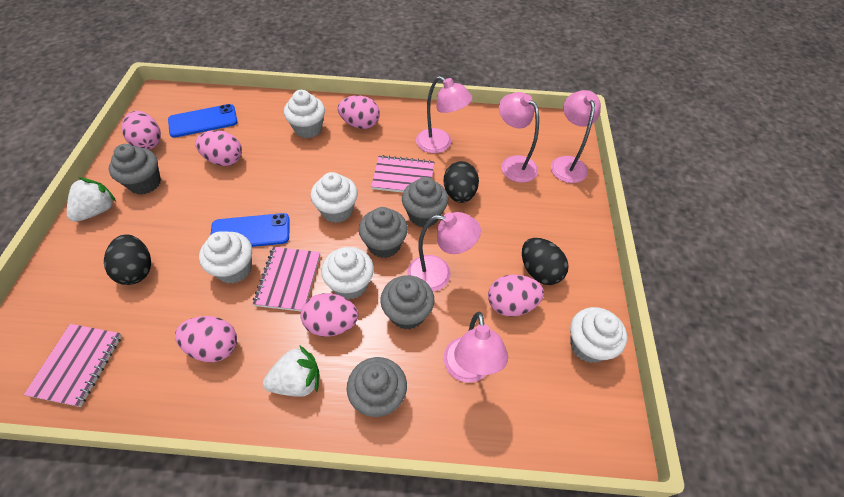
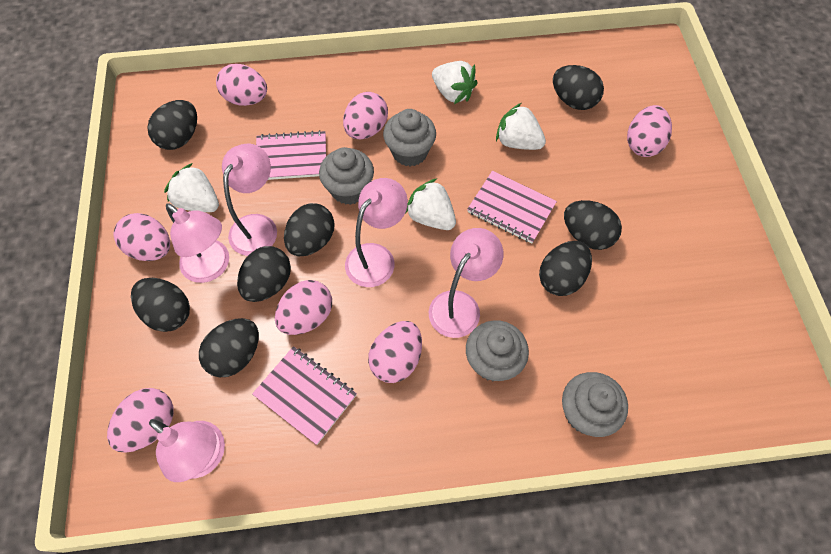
black egg: [104,234,151,285] [444,161,479,203] [522,238,569,285] = 3 -> [131,278,190,332] [147,100,197,150] [199,318,259,377] [237,246,291,302] [284,203,335,256] [539,241,592,296] [553,65,604,110] [564,200,622,250] = 8
blue phone: [168,104,238,138] [211,213,290,247] = 2 -> none = 0
grey cupcake: [109,144,161,194] [347,357,407,417] [359,207,408,258] [381,275,435,330] [402,177,448,227] = 5 -> [319,147,374,205] [383,109,436,166] [466,320,529,381] [562,372,628,437] = 4
pink egg: [122,111,161,150] [175,316,237,362] [196,130,242,166] [301,293,358,337] [338,95,380,129] [488,275,544,316] = 6 -> [107,388,174,453] [113,213,170,261] [216,64,267,106] [275,280,332,335] [343,92,388,139] [368,321,422,383] [627,105,672,157] = 7
white cupcake: [199,231,252,284] [284,90,325,138] [310,172,358,223] [321,247,374,299] [570,307,627,363] = 5 -> none = 0
white strawberry: [67,178,116,222] [263,345,319,397] = 2 -> [164,163,219,212] [406,179,456,230] [432,61,478,104] [496,103,546,150] = 4

